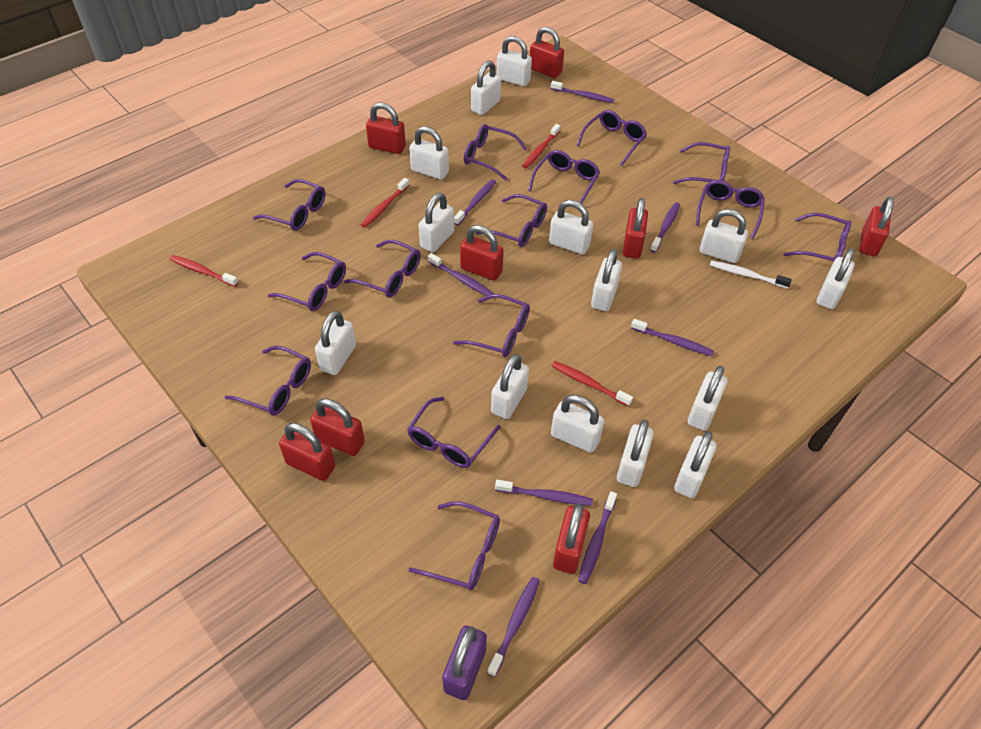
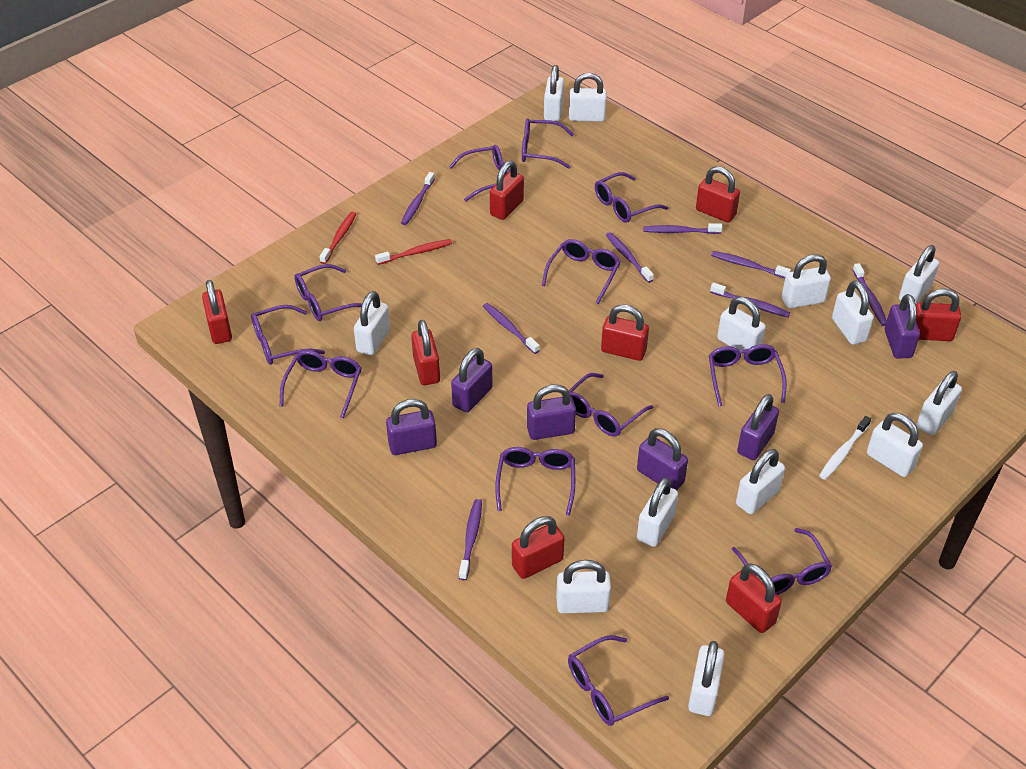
purple glasses: [225,346,311,416] [253,179,325,231] [268,252,346,311] [344,240,421,297] [407,397,500,468] [408,501,500,590] [453,294,530,357] [464,124,527,181] [476,194,547,247] [528,150,600,204] [576,110,647,166] [673,142,730,184] [696,180,765,239] [784,213,851,263] = 14 -> [251,305,325,365] [280,350,361,418] [294,264,362,321] [449,145,510,202] [495,447,575,516] [522,118,574,169] [542,239,621,304] [568,635,669,726] [569,373,653,437] [595,172,668,223] [709,344,787,407] [732,528,832,595] = 12
purple padlock: [442,626,487,700] = 1 -> [386,399,437,455] [451,348,493,413] [527,384,576,440] [637,428,688,490] [737,394,779,460] [885,294,920,359] = 6
red toothbrush: [170,255,238,287] [361,178,409,228] [522,124,560,168] [552,361,633,407] = 4 -> [320,212,356,264] [375,239,452,265] = 2
white padlock: [315,310,356,375] [409,126,449,180] [419,193,454,252] [471,60,501,115] [491,354,529,419] [497,36,532,86] [549,200,593,255] [551,395,604,453] [591,249,622,311] [617,420,654,487] [674,431,717,498] [688,365,728,431] [699,209,748,263] [817,248,855,309] = 14 -> [354,291,390,356] [544,65,564,121] [556,560,611,614] [569,73,607,122] [637,477,678,547] [688,641,725,716] [717,297,766,354] [736,449,785,514] [782,254,831,308] [832,280,874,345] [867,413,923,477] [899,245,939,303] [916,371,962,435] = 13

